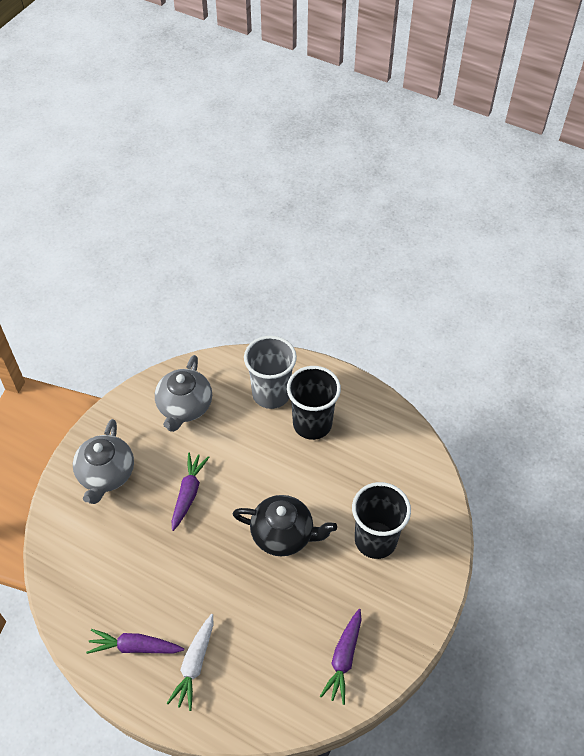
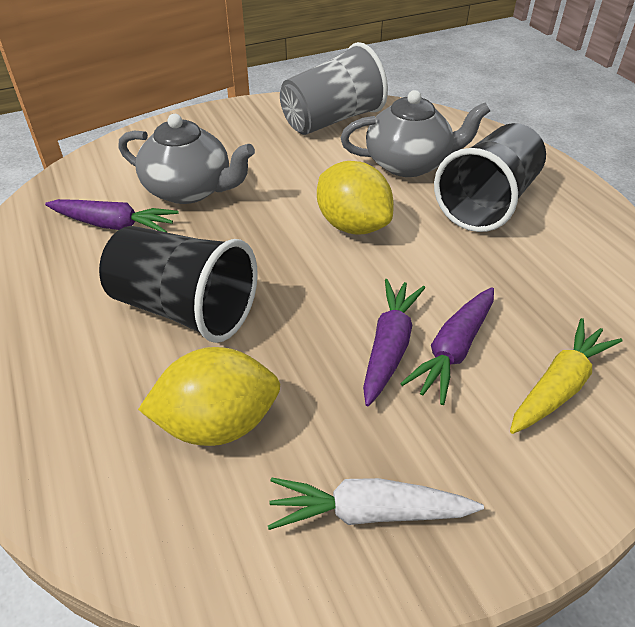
black teapot: [233,495,337,556] = 1 -> none = 0
yellow carrot: none = 0 -> [510,318,622,434] = 1
yellow lemon: none = 0 -> [138,347,280,446] [317,161,394,234] = 2

